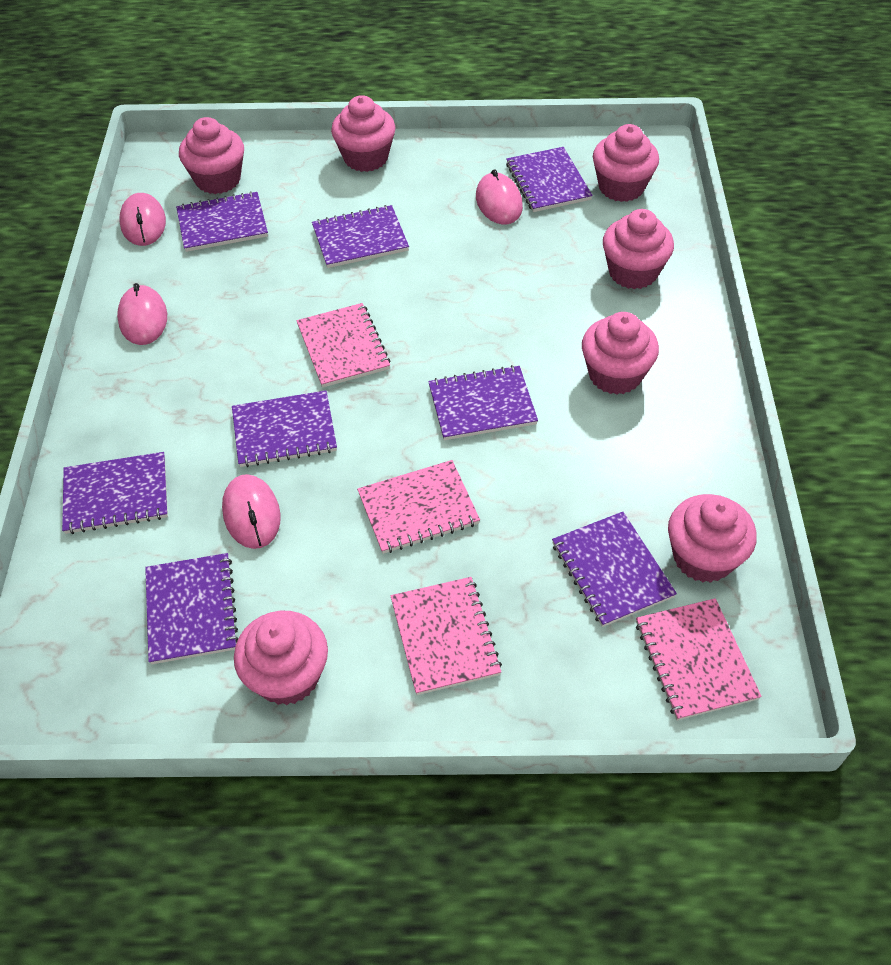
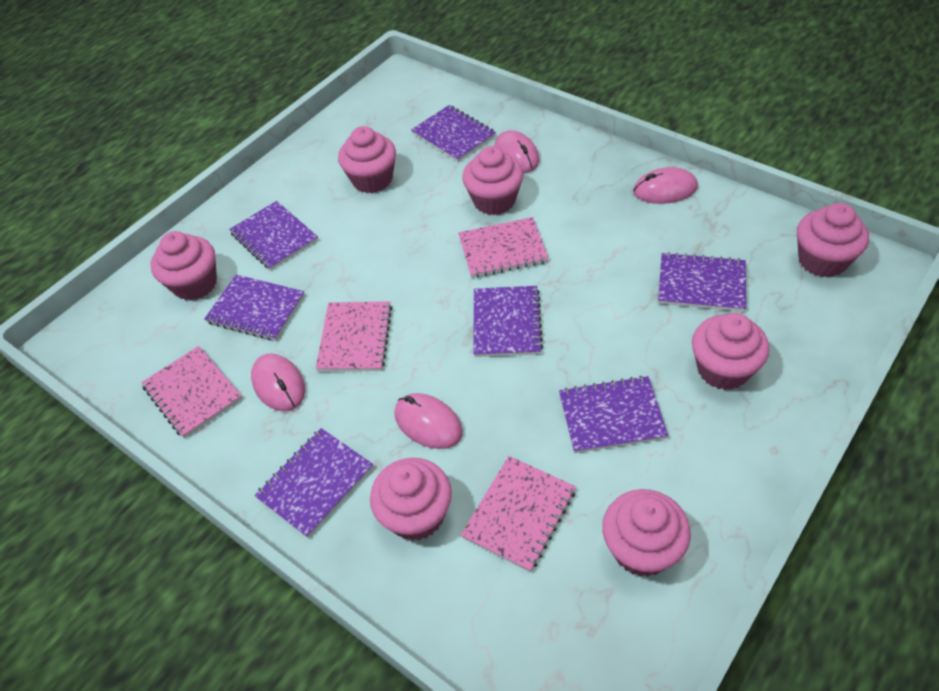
purple notebook: [62,452,168,534] [145,553,238,664] [176,191,268,252] [232,391,337,467] [312,205,409,268] [428,365,538,440] [506,147,593,212] [552,512,677,627] = 8 -> [204,275,305,341] [229,201,318,270] [255,428,373,538] [411,105,496,162] [474,286,543,357] [559,376,668,453] [658,252,746,312] = 7

